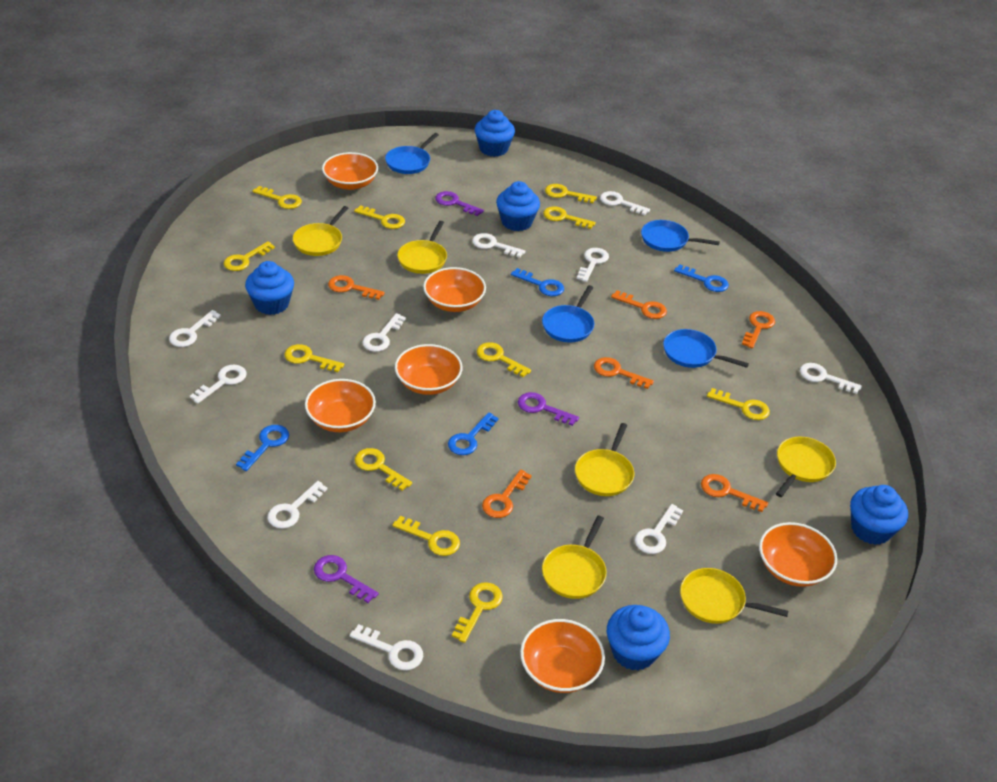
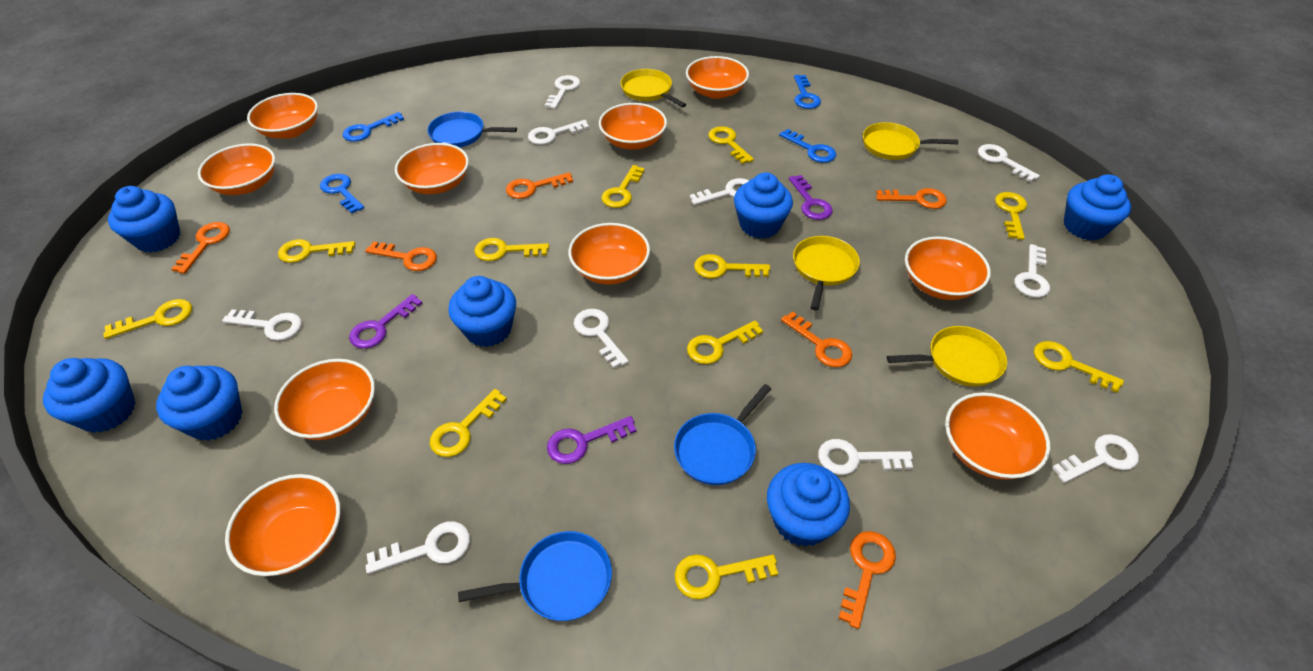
blue cupcake: [245,261,294,315] [475,110,515,157] [496,181,540,231] [607,605,670,671] [850,485,908,545] = 5 -> [43,358,136,433] [108,186,180,253] [156,366,242,441] [448,276,516,347] [734,173,793,239] [767,463,850,547] [1064,174,1131,241] = 7
blue pan: [385,133,439,174] [542,285,594,342] [641,220,720,252] [663,329,749,368] = 4 -> [427,111,517,147] [458,531,612,621] [674,384,771,485] = 3
orange bowl: [305,379,376,432] [322,152,378,190] [395,344,463,395] [423,267,486,312] [520,619,605,693] [759,522,837,587] = 6 -> [198,143,275,195] [225,474,341,576] [247,93,318,139] [274,359,375,440] [395,143,469,194] [568,223,650,285] [599,103,667,150] [686,56,749,99] [905,236,991,300] [945,392,1050,480] = 10
yellow pan: [293,206,348,256] [397,221,447,274] [542,516,607,599] [575,423,634,496] [680,568,788,624] [776,437,836,497] = 6 -> [620,69,686,107] [793,236,860,310] [863,122,958,160] [887,326,1007,387] = 4

